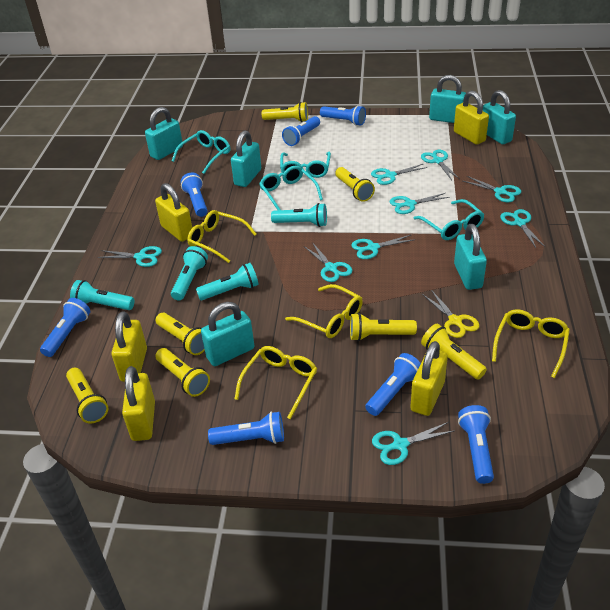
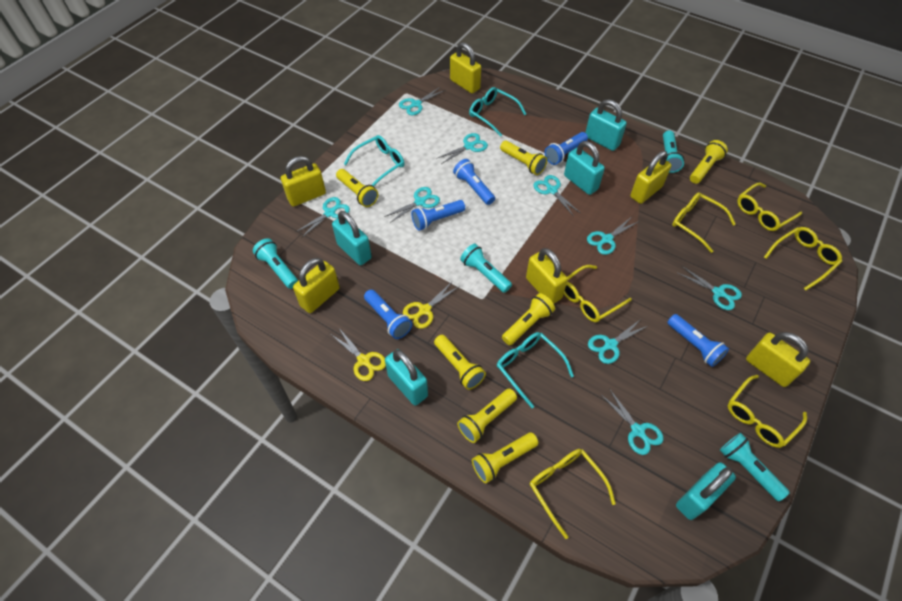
blue flashlight: [40,298,90,357] [181,172,207,217] [208,412,284,445] [282,116,320,146] [320,105,366,126] [365,353,421,416] [458,405,494,484] = 7 -> [364,290,412,339] [411,200,465,231] [453,159,495,205] [545,132,588,165] [667,314,729,367] = 5
turquoise glasses: [172,130,230,174] [259,166,323,210] [280,152,331,178] [414,199,485,240] = 4 -> [344,135,404,186] [469,87,526,137] [497,332,574,408] = 3
turquoise padlock: [145,107,183,160] [201,302,254,366] [231,130,261,187] [429,75,466,123] [454,224,487,290] [483,90,516,144] = 6 -> [332,211,372,265] [385,349,428,406] [564,141,605,195] [585,99,627,151] [676,462,736,520] = 5
yellow glasses: [187,210,257,263] [235,346,317,419] [285,284,363,338] [492,309,570,378] = 4 -> [530,449,616,539] [564,265,632,322] [672,192,736,253] [728,375,807,448] [737,182,802,231] [764,227,842,290] = 6
yellow padlock: [111,311,147,382] [122,366,155,441] [155,183,192,242] [410,341,448,416] [454,90,489,145] = 5 -> [281,156,326,207] [293,258,340,313] [450,42,481,93] [526,248,568,304] [630,151,671,204] [746,332,810,387] = 6
yellow scissors: [422,290,480,338] = 1 -> [332,327,386,381] [403,281,460,329] = 2

